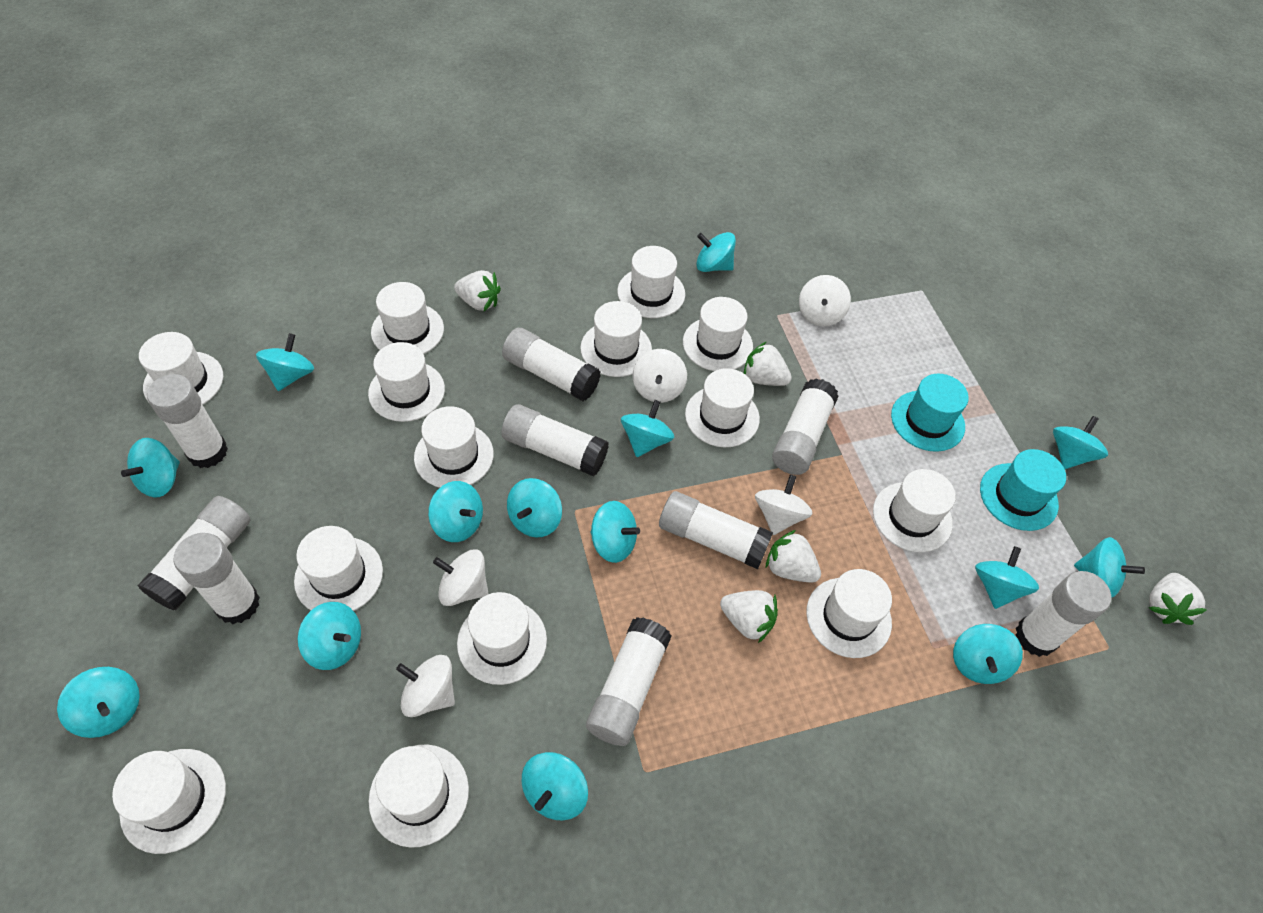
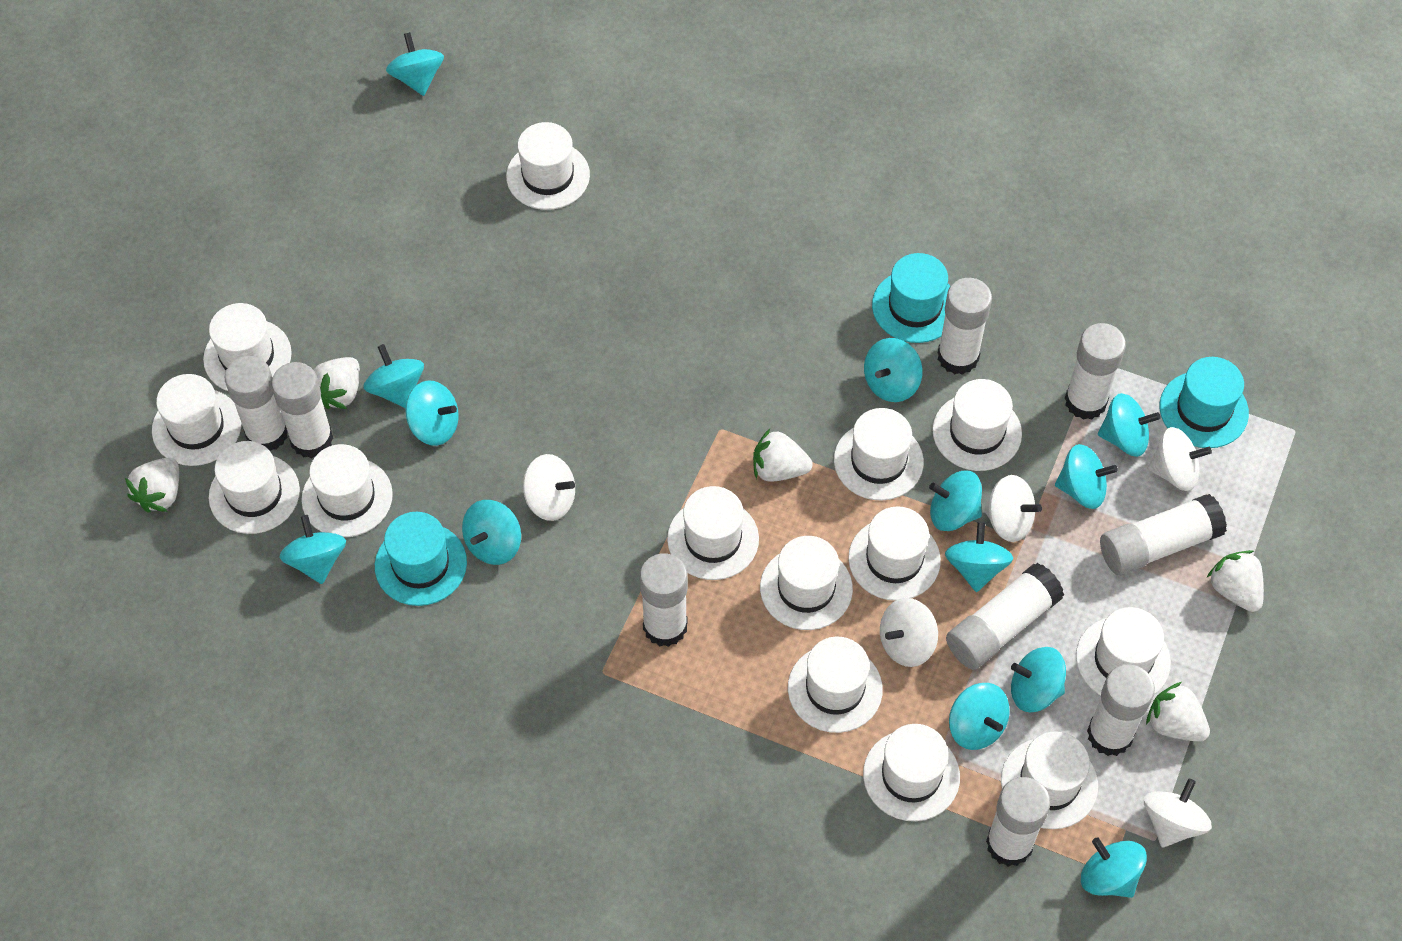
turquoise hat: [891,374,969,452] [980,449,1066,531] = 2 -> [375,512,467,606] [872,253,950,343] [1160,357,1249,448] = 3
turquoise spinning top: [57,667,140,738] [121,438,180,498] [256,333,314,391] [297,602,361,670] [428,481,483,542] [507,478,562,538] [522,752,588,820] [590,501,640,563] [621,400,674,457] [696,232,736,272] [953,624,1023,684] [975,546,1039,609] [1053,416,1108,469] [1074,537,1145,598] = 14 -> [279,515,346,584] [363,344,424,408] [386,32,444,96] [405,380,459,446] [462,500,521,565] [864,338,923,402] [929,471,982,531] [945,521,1013,592] [949,683,1010,750] [1011,647,1066,712] [1055,444,1118,509] [1081,837,1147,898] [1098,393,1161,457] = 13

